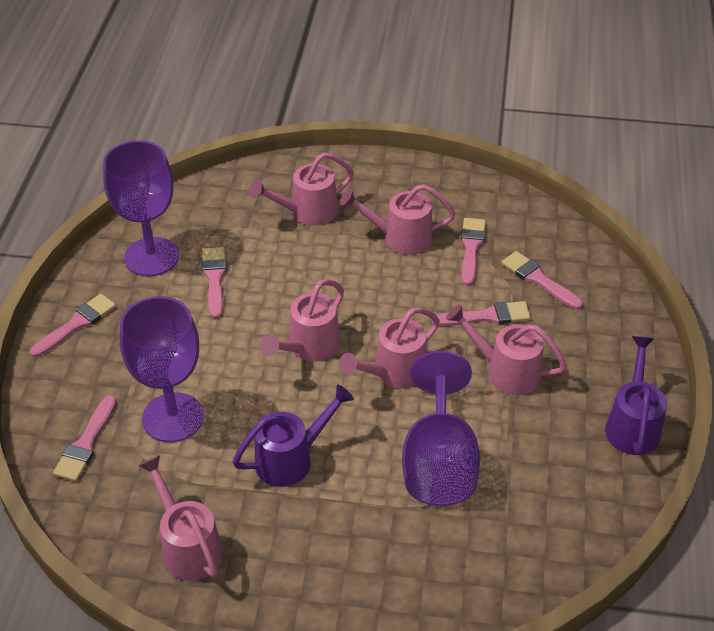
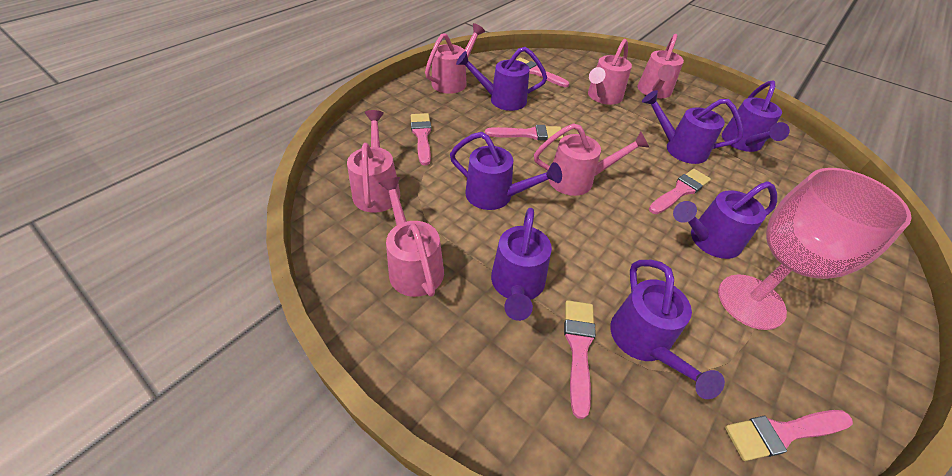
pink goblet: none = 0 -> [718,168,912,330] = 1
purple goblet: [103,140,179,276] [120,296,204,442] [402,351,480,506] = 3 -> none = 0
purple watering can: [233,385,354,487] [605,336,667,455] = 2 -> [450,132,562,210] [456,47,547,111] [491,208,552,321] [610,260,725,399] [642,90,743,164] [673,181,777,259] [722,81,790,152] = 7

